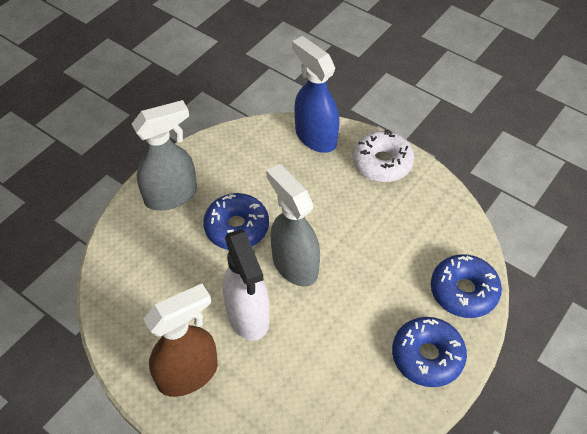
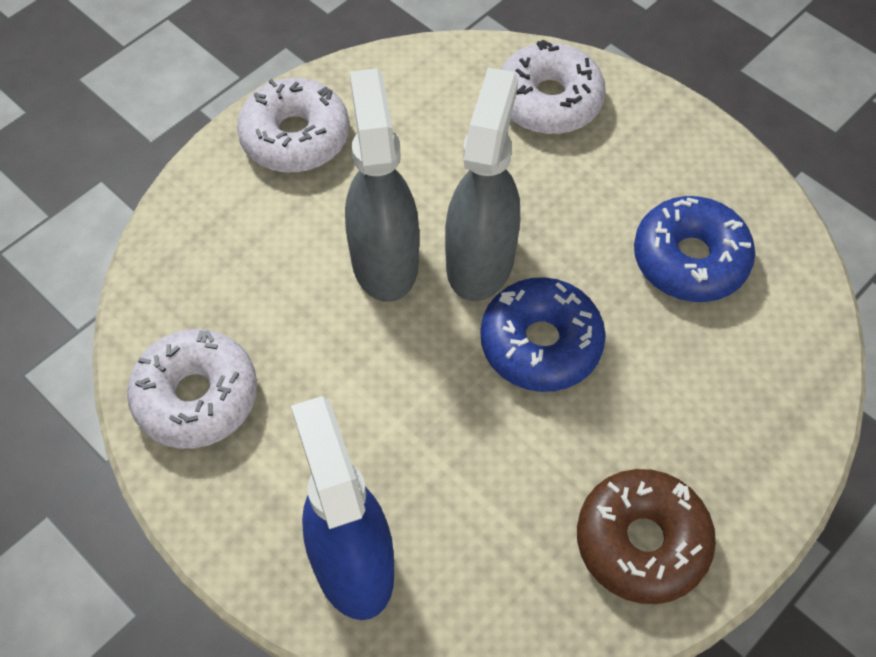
blue donut: [203,193,269,250] [392,317,467,387] [431,254,502,318] = 3 -> [480,277,606,392] [634,196,755,302] = 2
brown donut: none = 0 -> [577,469,716,604] = 1
brown spray bottle: [143,284,218,397] = 1 -> none = 0
white donut: [352,129,414,182] = 1 -> [127,329,257,449] [237,78,349,173] [501,40,606,134] = 3
white spray bottle: [223,229,269,341] = 1 -> none = 0

